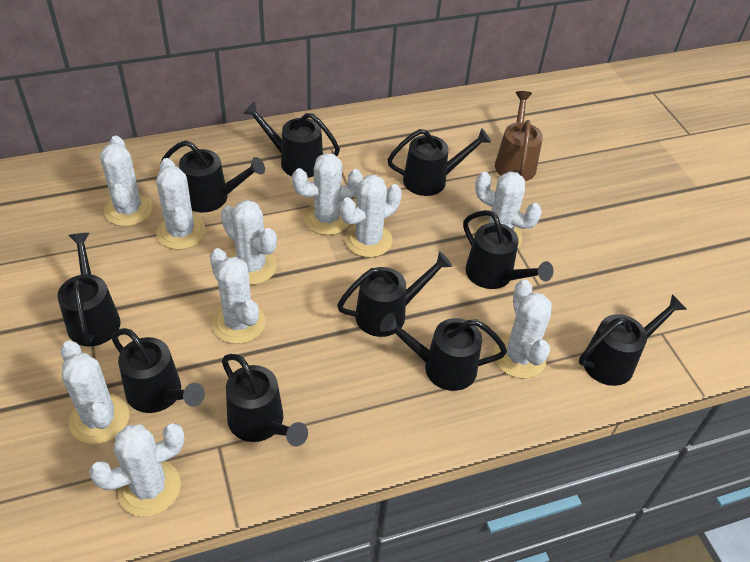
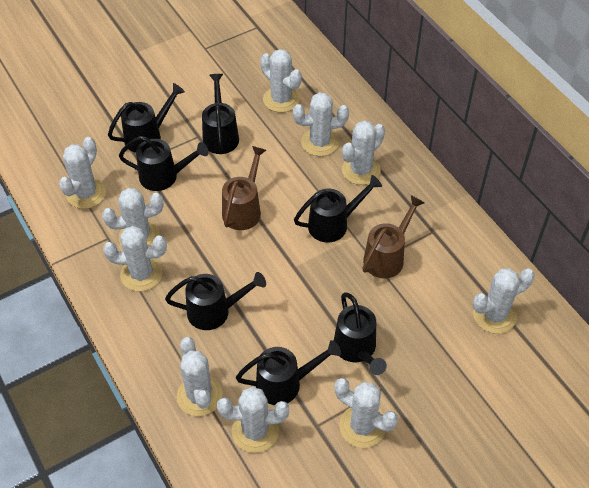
black watering can: [57,233,121,347] [112,328,205,413] [161,140,265,213] [222,354,308,446] [243,101,340,178] [337,251,452,337] [380,313,507,391] [387,128,491,196] [463,210,553,289] [579,294,687,386] = 10 -> [108,83,185,153] [119,136,209,191] [165,272,266,330] [202,74,239,154] [236,340,341,405] [294,175,382,243] [334,292,387,375] = 7
brown watering can: [495,91,543,181] = 1 -> [222,146,266,230] [362,195,424,279] = 2

